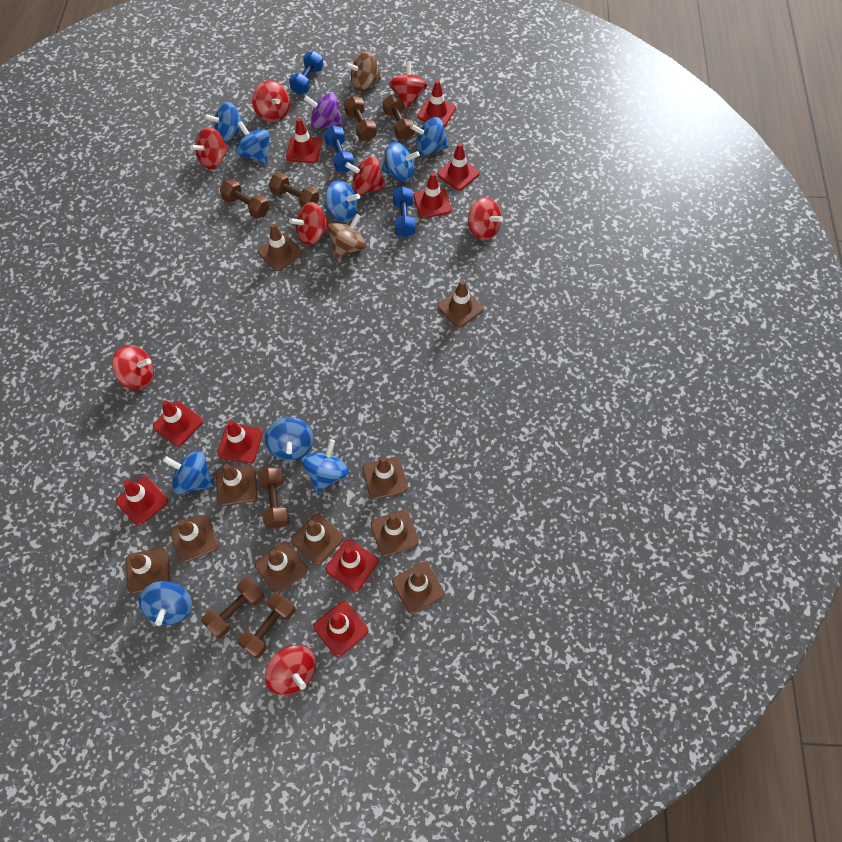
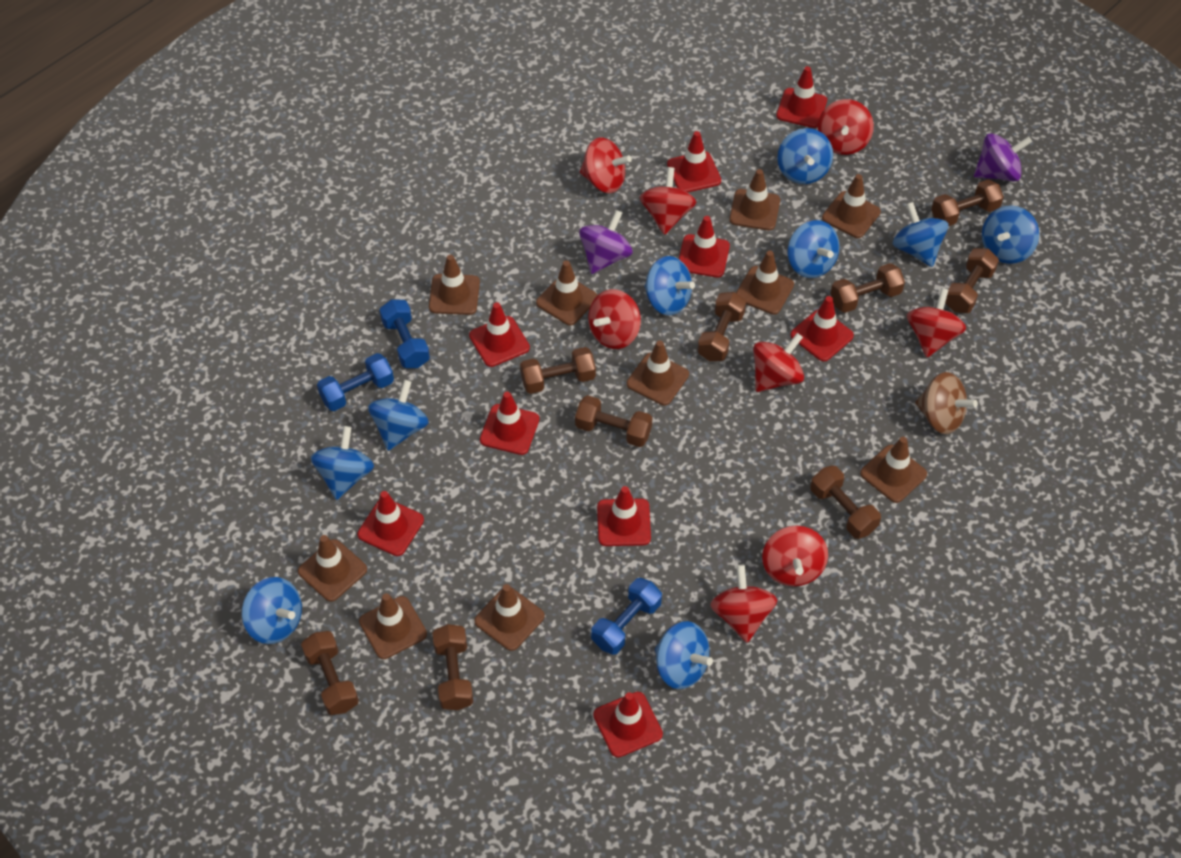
brown dumbbell: [201,577,264,639] [220,179,269,219] [237,593,296,659] [258,467,289,529] [269,172,319,208] [344,96,377,141] [383,95,415,140] = 7 -> [301,631,359,715] [433,624,473,710] [520,347,596,394] [575,395,652,447] [697,292,746,361] [810,465,881,539] [830,263,905,313] [931,179,1004,226] [945,248,999,313] = 9
brown spinning top: [328,214,366,259] [345,51,382,91] = 2 -> [915,372,978,434] = 1
purple spinning top: [304,93,343,129] = 1 -> [579,210,633,274] [974,133,1032,182] = 2

